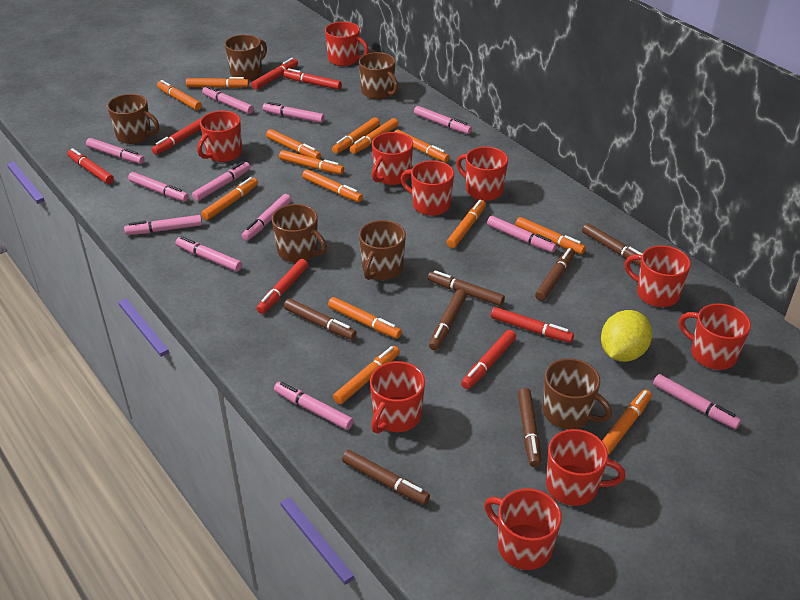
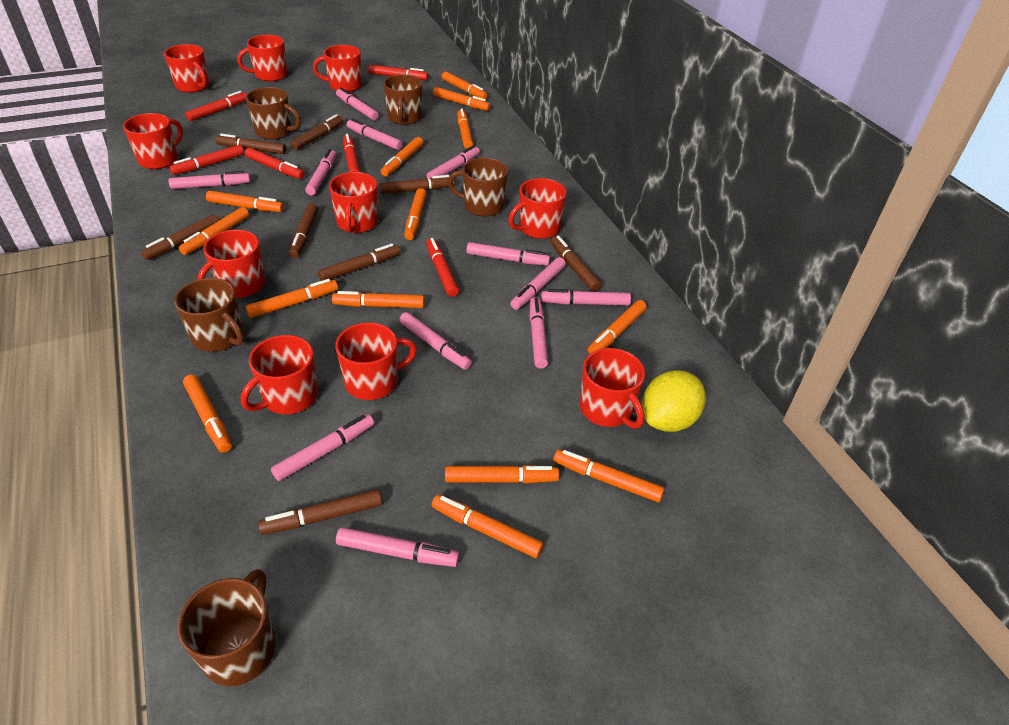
brown marker: [284,299,357,340] [342,450,430,505] [428,270,505,306] [429,289,467,350] [518,388,541,467] [535,248,575,301] [582,223,642,266] = 7 -> [141,214,219,260] [216,134,286,154] [258,489,382,535] [289,203,318,258] [290,114,343,150] [318,243,400,281] [379,175,455,194] [551,236,601,291] = 8
brown mug: [107,94,159,144] [225,34,267,80] [272,204,327,262] [359,52,398,99] [359,220,406,280] [543,358,612,429] = 6 -> [174,278,244,352] [178,569,276,686] [246,87,301,140] [383,74,422,125] [447,158,508,217] = 5
red marker: [67,148,114,184] [152,118,201,155] [251,58,298,90] [256,259,308,314] [283,68,342,90] [461,330,516,389] [491,307,574,343] = 7 -> [169,145,244,175] [186,91,247,121] [245,148,304,179] [343,134,360,172] [368,65,428,80] [426,238,459,297] = 6

